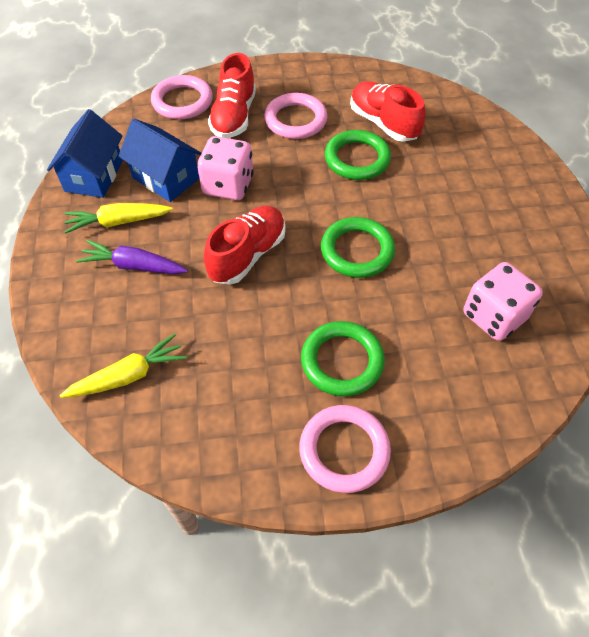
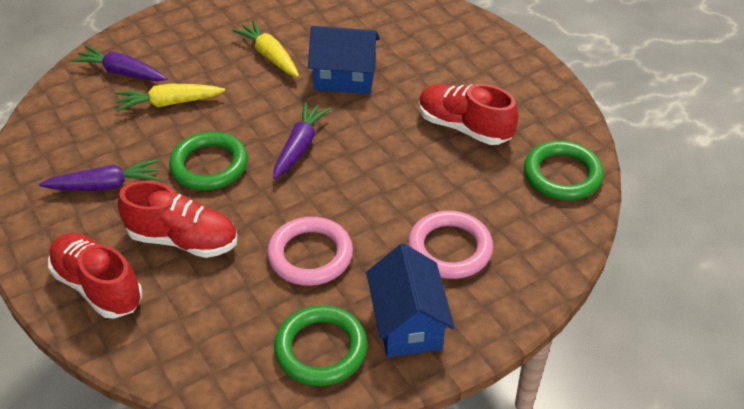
pink dice: [197,136,254,200] [464,262,543,341] = 2 -> none = 0
pink ring: [151,75,213,119] [264,93,328,139] [299,405,391,493] = 3 -> [267,217,353,286] [408,211,493,279] = 2
purple carrot: [76,240,188,274] = 1 -> [39,159,160,191] [71,45,167,81] [273,102,331,179] = 3

